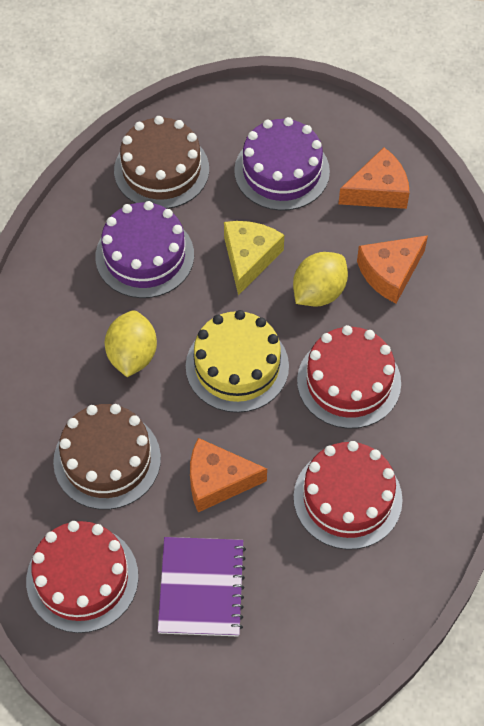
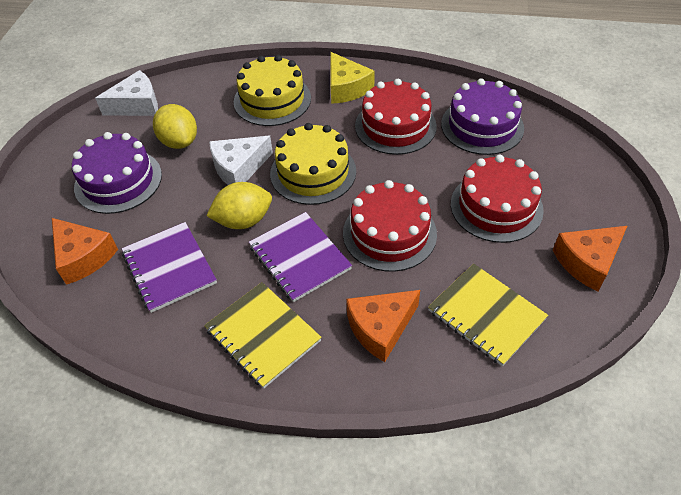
brown cake: [53,404,161,510] [114,116,209,209] = 2 -> none = 0
purple notebook: [158,537,246,637] = 1 -> [122,222,217,313] [249,212,352,302] = 2
white cheese: none = 0 -> [95,70,158,116] [209,136,273,185] = 2
yellow cake: [186,310,289,413] = 1 -> [234,55,311,126] [270,123,356,205] = 2
yellow notebook: none = 0 -> [204,282,322,388] [428,264,548,366] = 2

